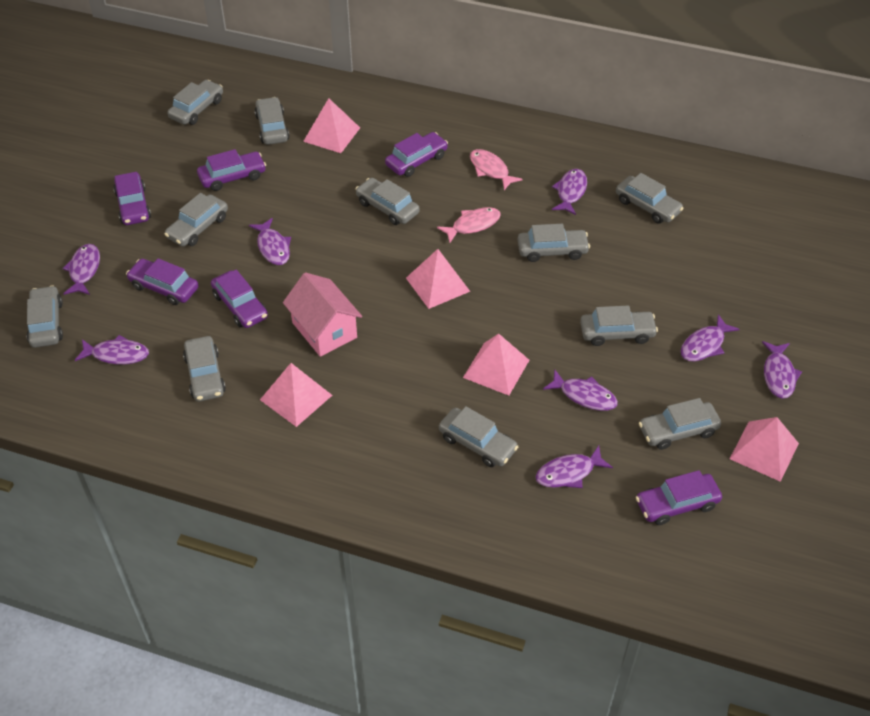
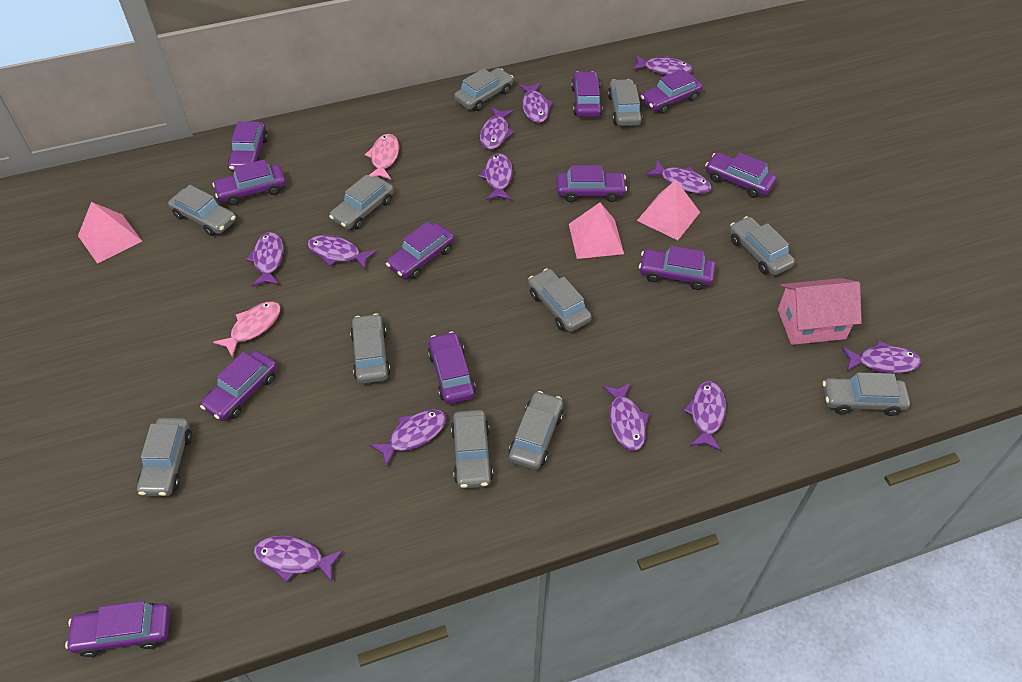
pink pyramid: [260,363,332,427] [303,98,360,153] [406,249,470,309] [463,334,529,396] [730,417,799,482] = 5 -> [78,202,142,264] [569,202,624,259] [637,180,700,240] = 3
purple car: [113,172,151,225] [126,258,199,305] [197,149,266,191] [211,270,268,328] [385,132,448,177] [636,470,722,525] = 6 -> [65,601,170,657] [200,350,277,421] [213,159,286,206] [228,121,268,172] [386,222,454,279] [428,331,476,404] [557,165,627,202] [571,71,603,117] [639,246,716,290] [640,69,703,114] [705,152,776,198] = 11
purple fish: [62,244,100,295] [75,335,149,365] [249,218,291,265] [535,446,613,488] [543,370,618,411] [552,169,587,215] [681,315,740,362] [762,341,802,399] = 8 -> [246,232,284,287] [254,536,343,582] [308,235,377,270] [370,410,447,467] [479,153,513,200] [480,107,514,150] [519,83,553,123] [602,383,650,451] [632,55,692,75] [646,160,712,194] [683,381,726,451] [842,341,921,373] = 12

